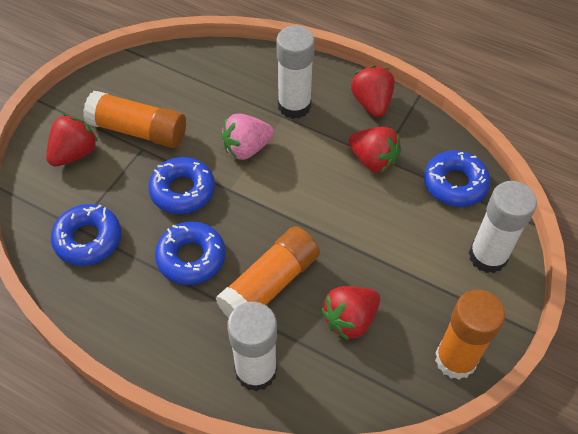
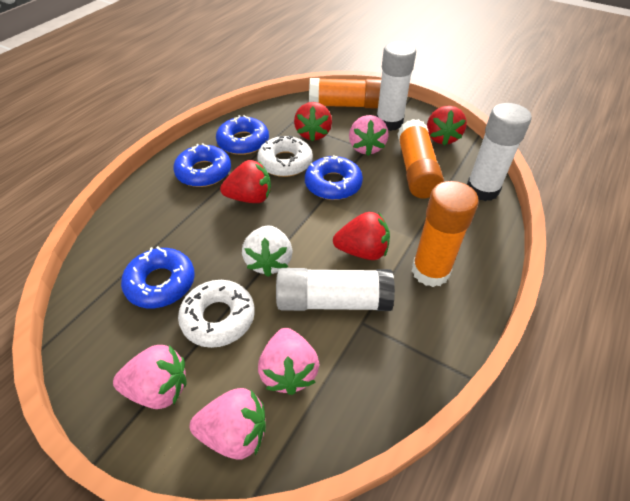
pink strawberry: [221,114,274,160] = 1 -> [113,345,186,409] [190,388,266,460] [258,328,319,395] [349,115,389,156] = 4
white donut: none = 0 -> [178,280,255,348] [257,135,313,177] = 2
white strawberry: none = 0 -> [242,225,292,277] = 1

